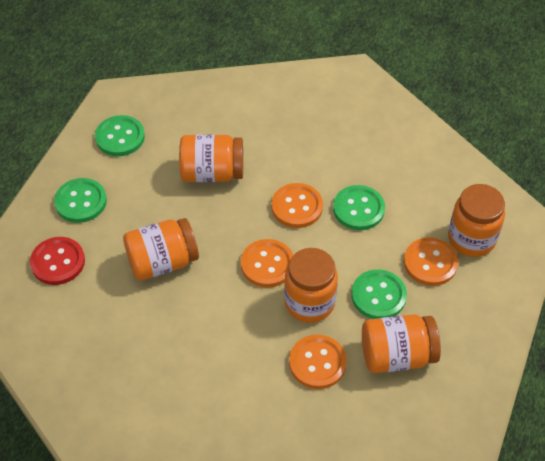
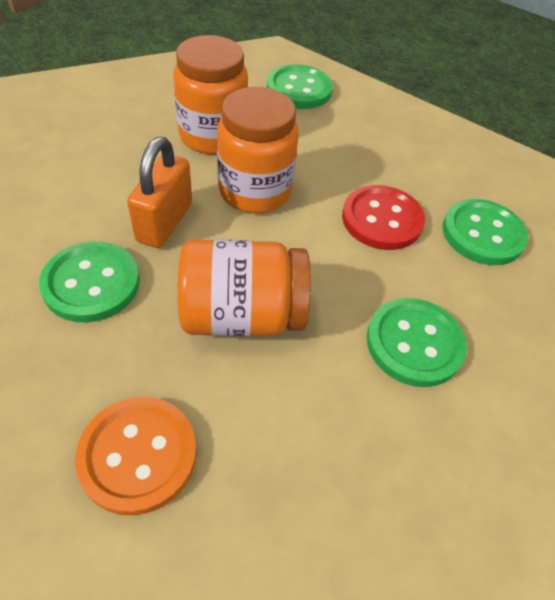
orange button: [241,239,293,288] [271,183,323,228] [289,334,347,389] [404,237,458,286] = 4 -> [75,397,197,515] = 1
orange jar: [123,218,199,281] [179,134,243,182] [284,248,338,323] [362,314,441,373] [448,184,505,257] = 5 -> [174,35,248,154] [178,239,311,336] [217,87,299,213] = 3
orange padlock: none = 0 -> [127,137,192,248] = 1

